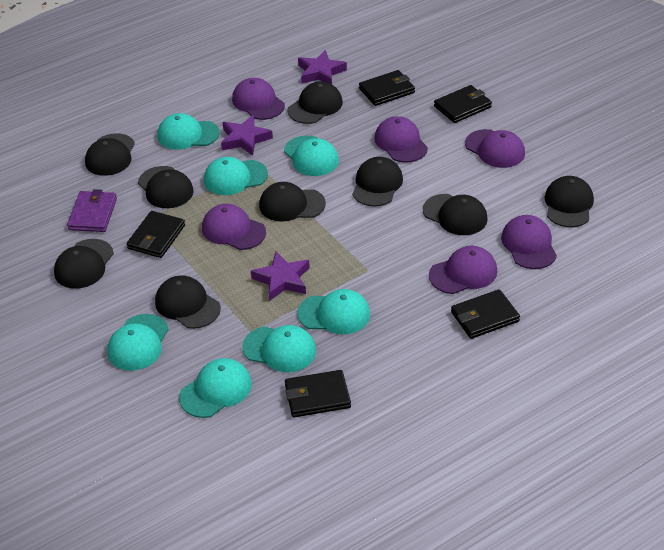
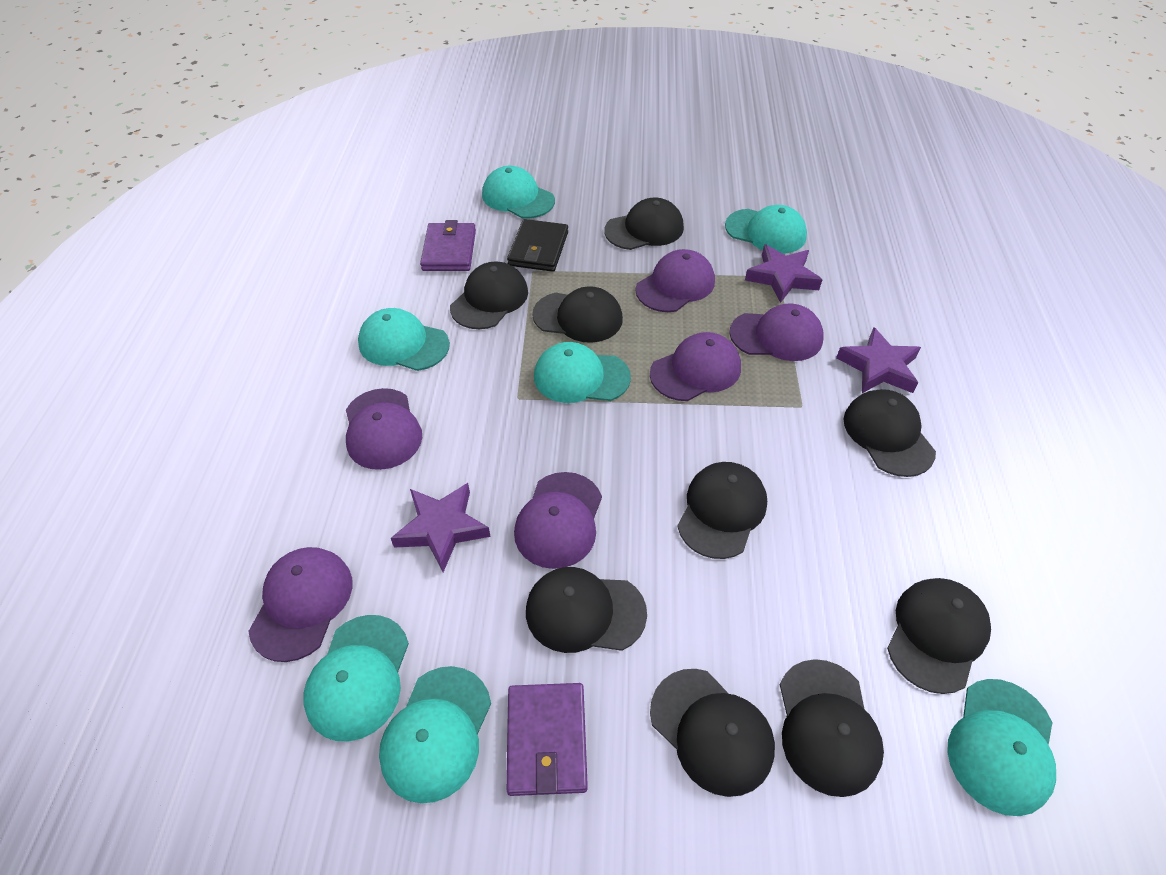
black wallet: [127,211,185,258] [285,370,351,417] [359,70,415,106] [434,85,492,123] [451,289,520,339] = 5 -> [507,219,568,272] = 1
purple wallet: [67,189,117,232] = 1 -> [420,220,476,271] [506,683,588,796] = 2

